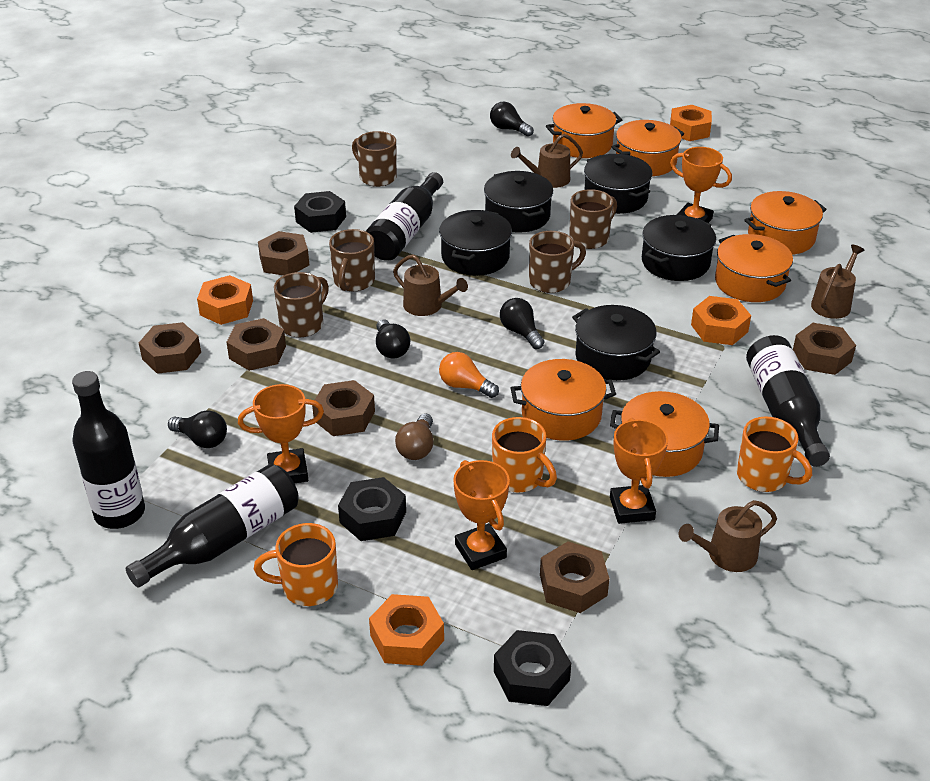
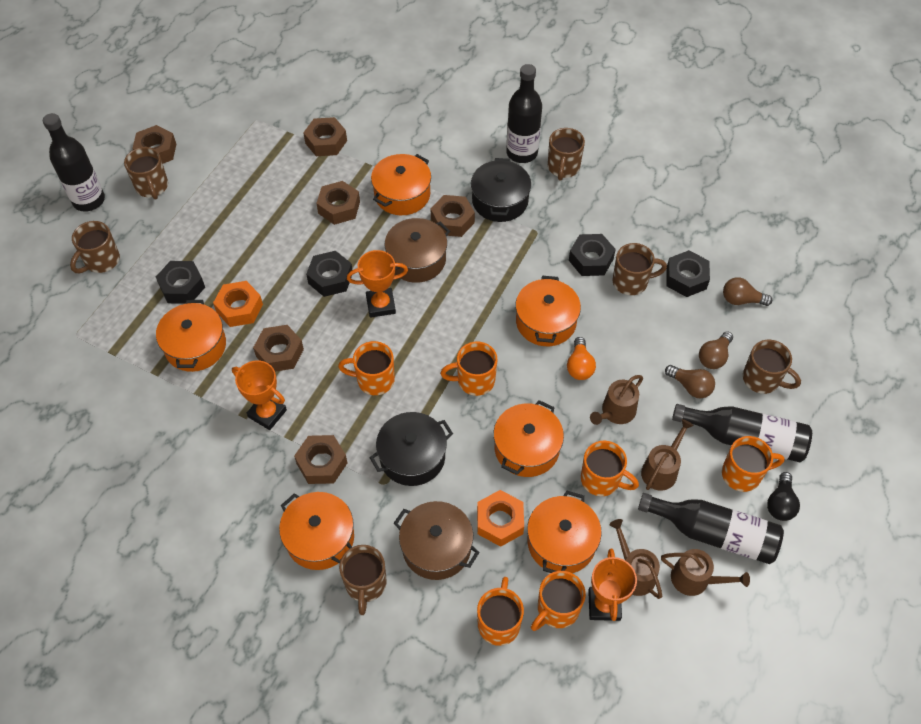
black light bulb: [168,410,227,448] [376,319,410,359] [490,102,534,137] [500,298,544,349] = 4 -> [767,472,800,521] = 1
black nut: [294,191,346,233] [338,477,406,541] [494,630,571,706] = 3 -> [156,261,205,304] [306,251,352,297] [569,234,616,276] [666,250,710,297] = 4
black pot: [439,210,512,276] [484,171,553,233] [572,305,660,381] [584,154,652,214] [642,215,716,281] = 5 -> [369,412,453,486] [471,158,531,222] = 2
brown light bulb: [395,413,433,460] = 1 -> [665,365,715,398] [699,331,733,369] [723,277,772,306] = 3
brown mug: [274,272,329,337] [329,229,375,291] [352,131,397,187] [529,231,586,293] [569,189,617,249] = 5 -> [70,221,120,273] [124,147,168,200] [339,545,387,615] [548,128,585,181] [612,243,667,295] [743,340,801,394] = 6
brown pot: none = 0 -> [385,218,450,283] [394,501,480,580] = 2
orange mug: [254,523,338,606] [492,417,557,493] [737,417,812,492] = 3 -> [338,341,395,395] [440,342,497,396] [477,577,524,646] [531,571,586,631] [581,441,639,496] [722,436,785,492] = 6
orange nut: [197,275,253,325] [369,594,444,666] [670,105,712,141] [691,296,751,345] = 4 -> [213,281,263,327] [477,490,524,547] = 2
orange trophy: [238,384,324,484] [453,460,510,570] [610,418,668,524] [670,147,732,223] = 4 -> [232,361,287,430] [347,250,408,318] [588,548,637,621] = 3

